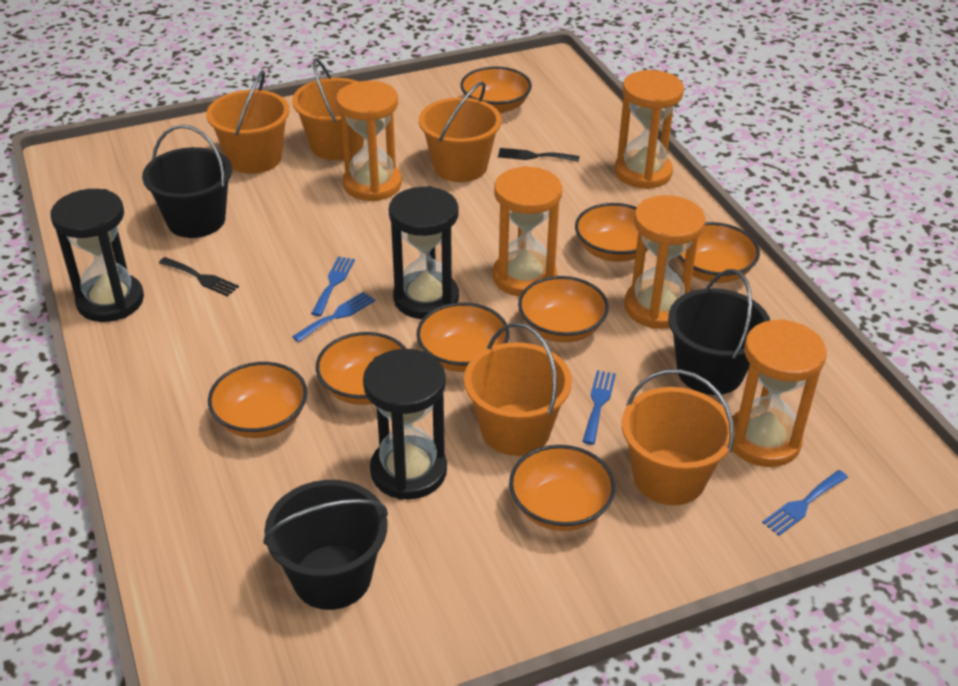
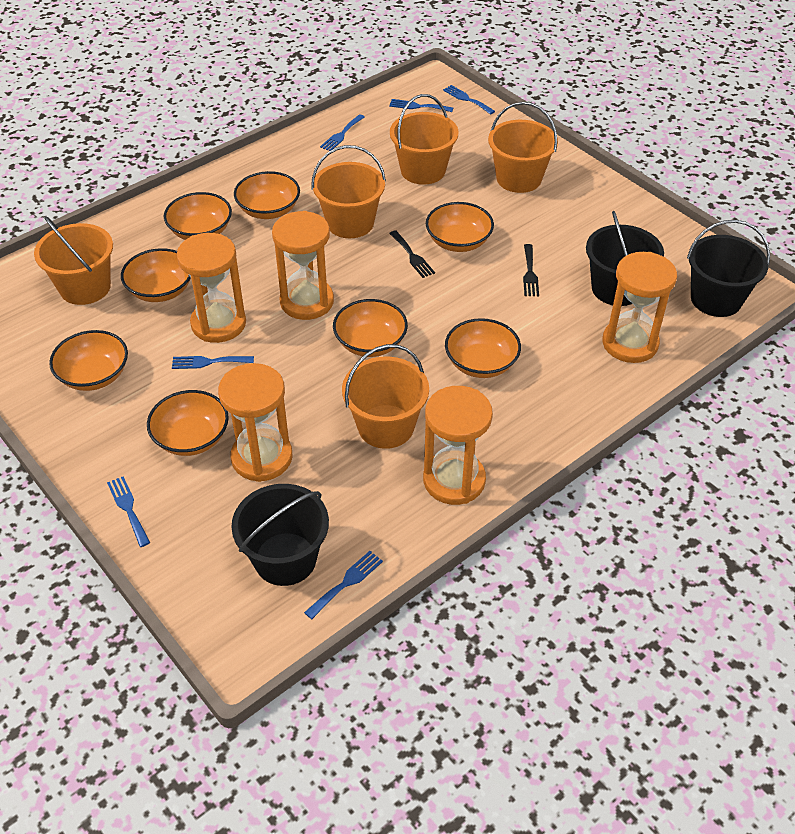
black hourglass: [50,189,144,322] [363,349,447,500] [389,186,459,319] = 3 -> none = 0
blue fork: [292,292,375,342] [311,256,355,316] [582,370,616,445] [762,470,848,536] = 4 -> [107,476,150,547] [172,356,254,369] [304,551,383,619] [320,114,365,151] [389,99,453,112] [443,85,495,115] = 6

